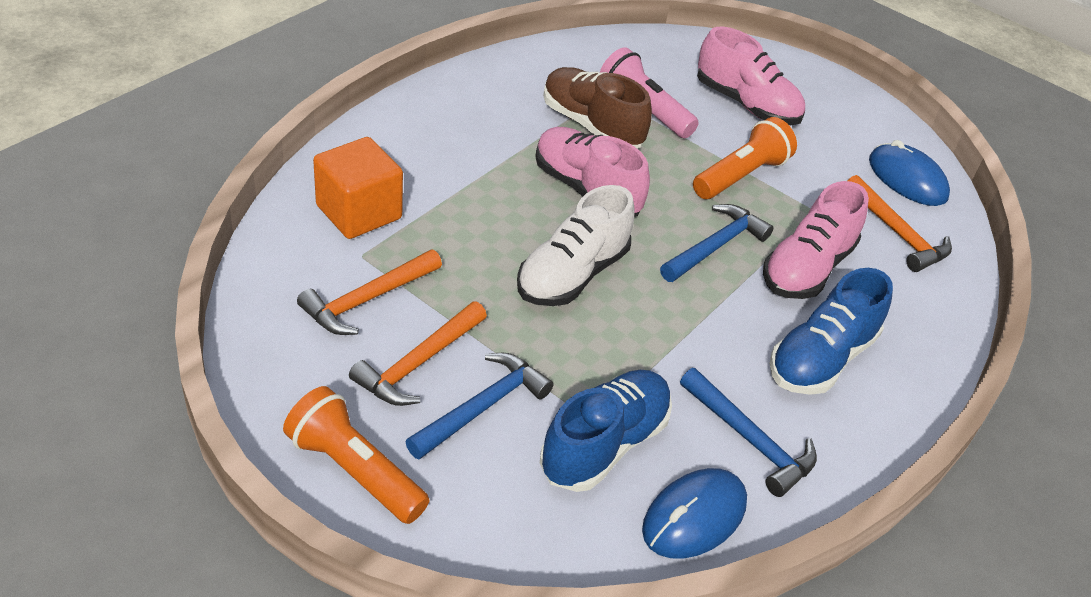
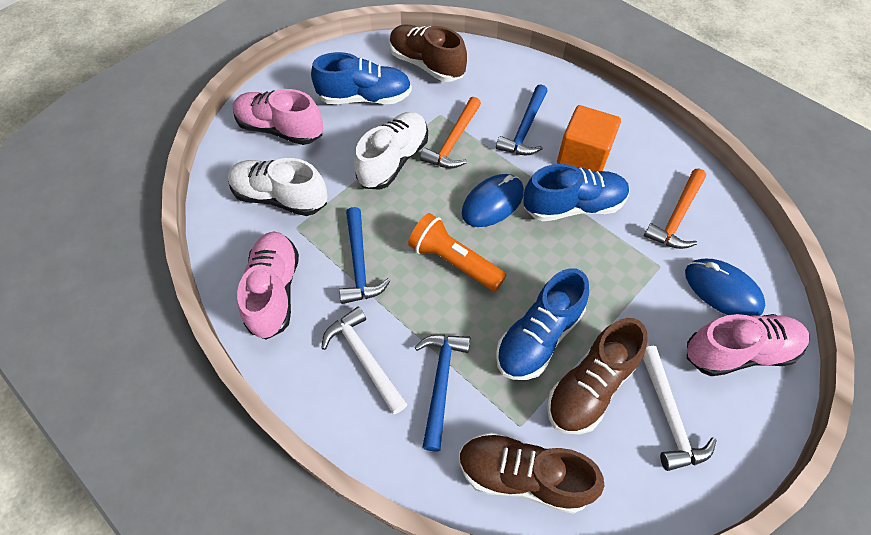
blue shoe: [540,370,672,492] [770,268,893,395] = 2 -> [311,52,412,104] [496,268,589,380] [523,164,629,221] = 3
brown shoe: [543,67,652,148] = 1 -> [390,24,467,82] [459,432,604,514] [547,318,648,434] = 3
orange flashlight: [283,386,429,524] [693,117,797,199] = 2 -> [408,213,506,291] = 1
orange hammer: [297,250,442,335] [349,301,487,406] [848,175,952,272] = 3 -> [420,97,481,168] [644,169,706,249] = 2
pink flashlight: [600,47,699,138] = 1 -> none = 0
white hammer: none = 0 -> [321,307,407,414] [643,346,717,471] = 2
white shoe: [517,185,635,306] = 1 -> [228,158,328,216] [354,112,428,190] = 2

